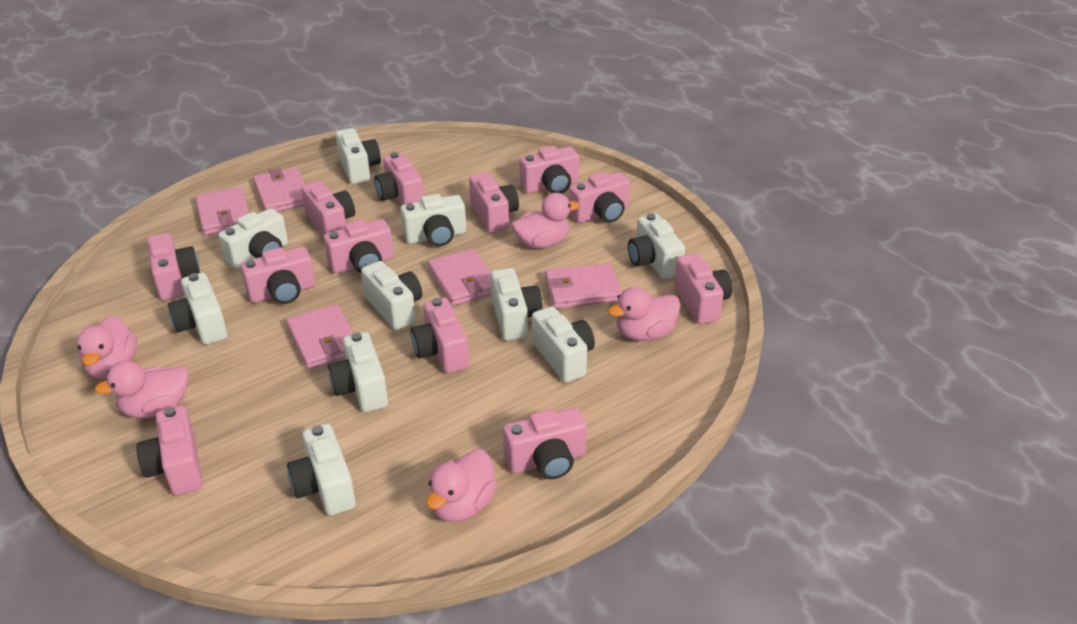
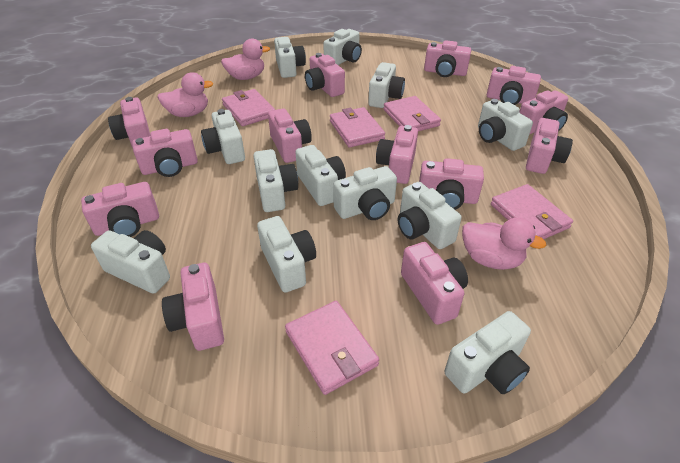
pink camera: [136,406,203,496] [147,233,200,301] [240,247,315,304] [301,181,355,236] [324,219,394,274] [374,152,424,205] [411,298,469,373] [469,172,519,233] [503,408,587,479] [519,146,579,194] [569,172,630,223] [674,253,732,324] = 12 -> [81,182,159,237] [108,97,150,148] [132,129,198,177] [162,263,224,351] [268,109,312,163] [305,53,345,97] [376,125,418,184] [401,242,468,325] [419,158,484,210] [424,40,471,77] [487,66,541,105] [519,90,568,135] [526,118,573,174] = 13
pink duck: [77,316,137,379] [94,361,188,418] [426,449,497,522] [512,193,579,249] [608,287,681,341] = 5 -> [157,72,214,117] [221,38,270,80] [462,218,546,270] = 3
white camera: [168,273,228,345] [219,208,288,269] [287,424,356,516] [328,332,388,412] [335,128,381,184] [361,261,422,330] [400,194,466,247] [491,268,543,341] [532,306,595,383] [628,213,685,279] = 10 -> [91,230,170,294] [201,109,245,164] [253,149,298,212] [257,216,316,293] [274,37,306,78] [295,145,346,206] [323,29,362,65] [333,166,397,220] [368,62,405,108] [398,182,462,249] [444,311,531,394] [478,99,533,151] = 12

